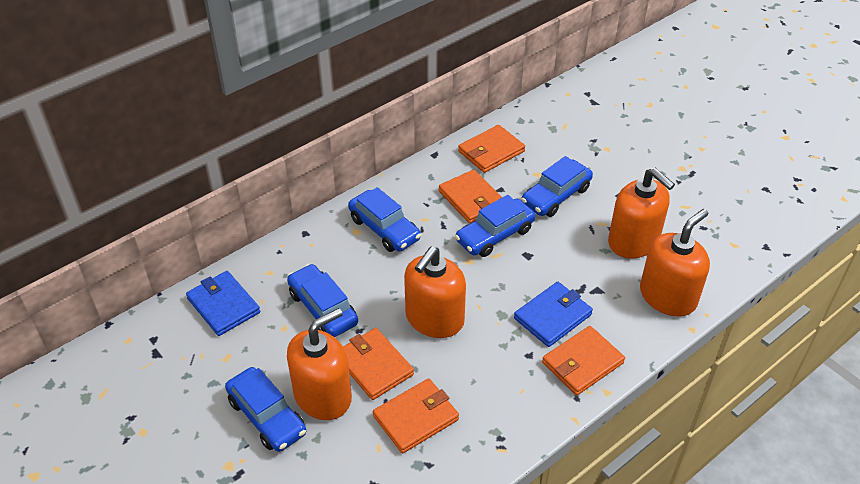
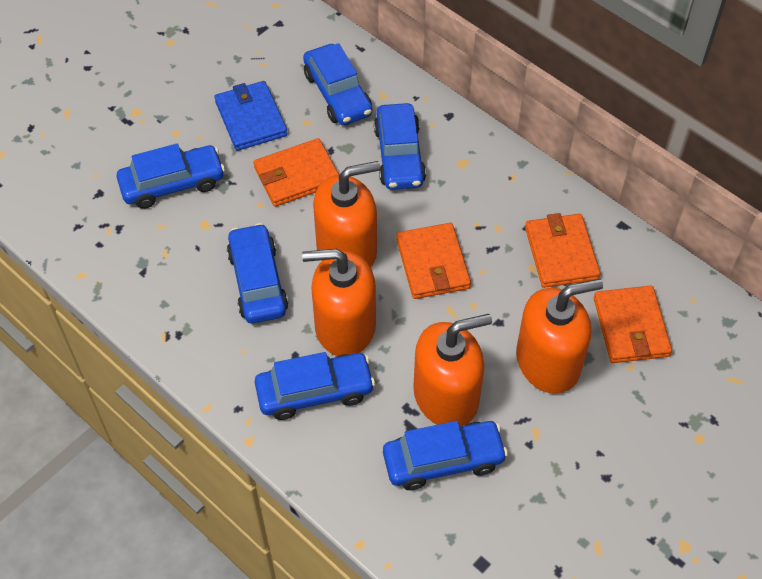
blue car: [225,367,306,452] [287,264,358,337] [348,187,421,252] [455,195,535,257] [521,156,593,217] = 5 -> [117,144,225,209] [227,223,288,323] [255,352,375,420] [303,43,372,125] [374,103,426,190] [383,421,508,490] = 6
blue wallet: [186,271,260,336] [514,282,593,347] = 2 -> [214,81,288,151] = 1
orange wallet: [343,328,414,400] [373,378,459,453] [439,170,502,224] [458,125,525,173] [542,326,625,395] = 5 -> [254,138,339,207] [396,223,471,299] [525,213,600,288] [594,286,672,363] = 4

